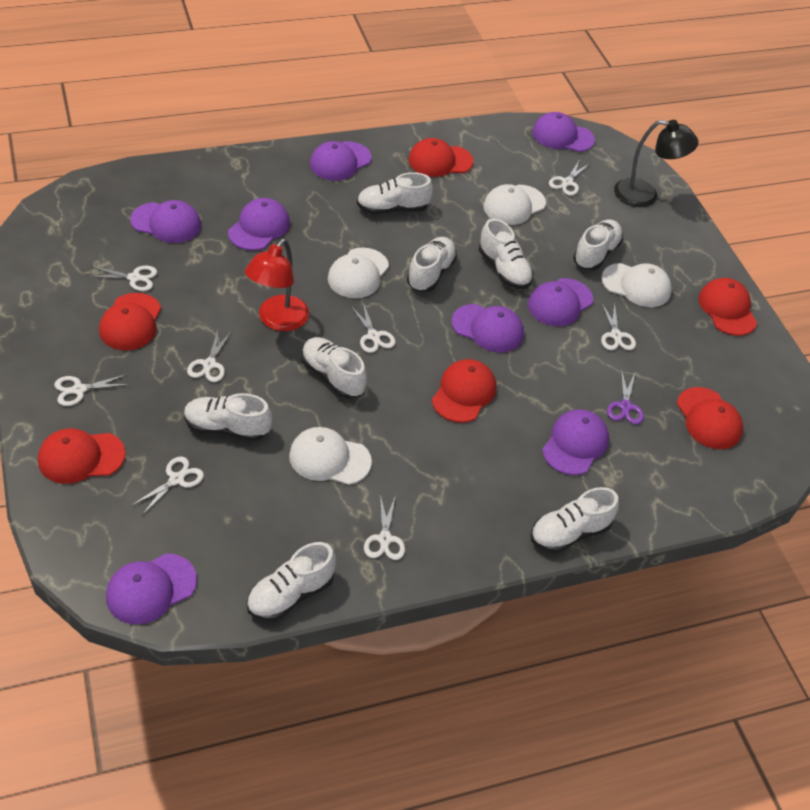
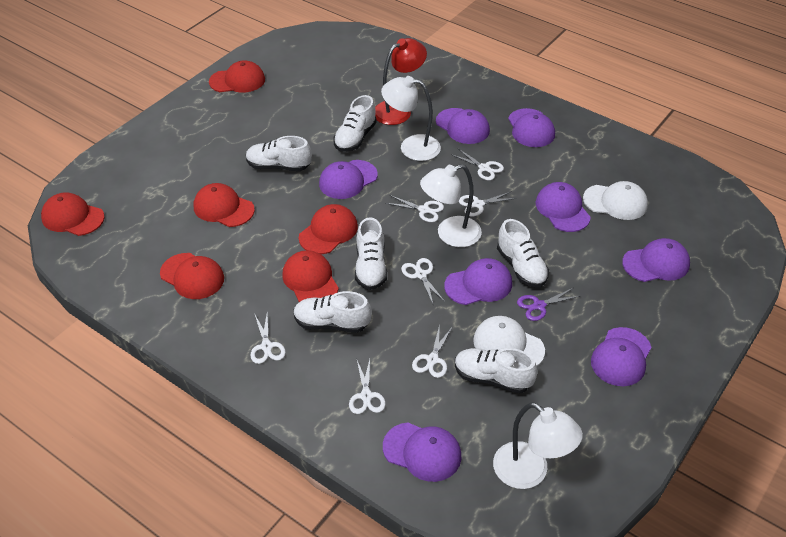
black lamp: [614,120,698,207] = 1 -> none = 0
white cap: [289,427,372,485] [328,248,389,298] [483,184,546,225] [601,263,672,307] = 4 -> [473,316,545,366] [583,181,648,220] = 2
white lamp: none = 0 -> [381,76,441,161] [420,164,482,247] [493,402,583,489] = 3
white scissors: [54,374,131,406] [87,266,157,291] [131,457,204,515] [187,330,231,382] [350,303,395,353] [364,495,405,560] [549,159,590,196] [601,302,636,350] = 8 -> [250,313,286,364] [349,359,386,414] [385,195,444,222] [401,258,445,304] [412,324,452,378] [451,149,504,180] [458,191,517,216] = 7
white shoe: [184,393,272,441] [246,542,336,621] [301,337,367,398] [357,172,433,214] [407,237,457,292] [479,218,533,289] [531,487,619,553] [573,220,623,270] = 8 -> [246,136,312,171] [293,291,371,333] [334,95,377,152] [355,217,387,290] [455,348,537,393] [497,219,549,287] = 6

